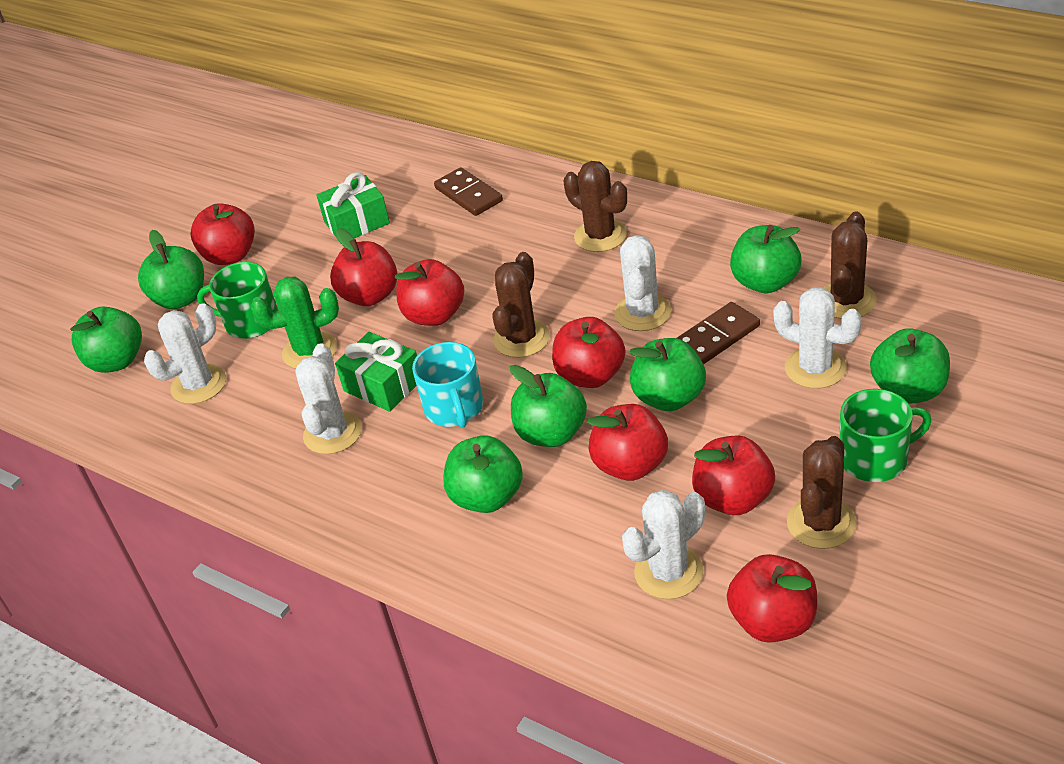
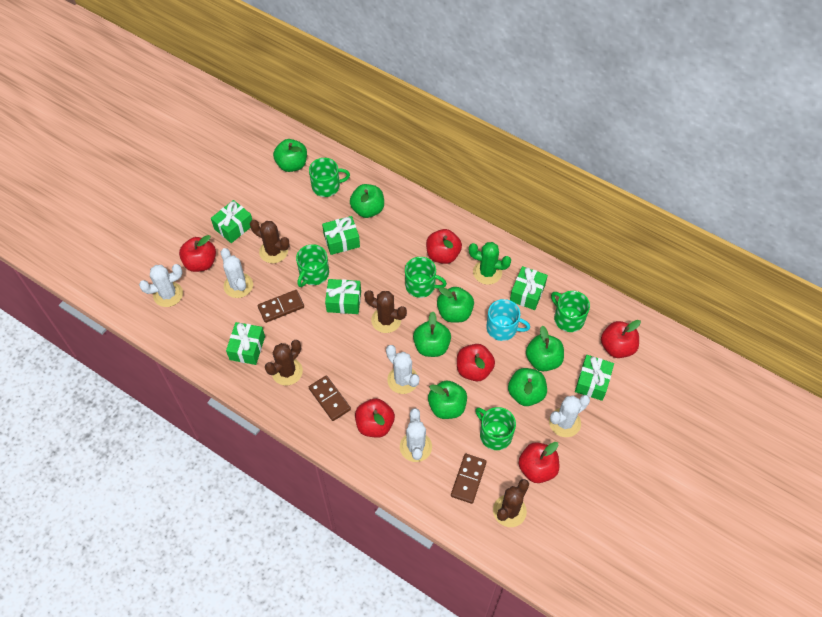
brown domino: [434,167,503,216] [677,302,760,365] = 2 -> [258,290,304,323] [309,375,351,421] [451,454,487,504] = 3
green gift: [317,172,390,242] [335,332,417,412] = 2 -> [211,200,252,243] [226,322,265,365] [322,216,360,255] [325,279,361,314] [510,266,548,310] [575,355,614,401] = 6
green mug: [197,262,278,339] [840,389,932,482] = 2 -> [296,244,329,287] [309,158,350,197] [405,257,447,298] [475,407,516,450] [551,291,590,332] = 5
red apple: [190,203,255,265] [330,228,398,306] [395,259,464,326] [552,317,625,388] [587,404,668,481] [692,435,775,515] [727,554,817,643] = 7 -> [179,235,216,272] [355,398,395,438] [426,229,462,264] [457,344,495,381] [518,442,559,483] [601,320,641,358] = 6

